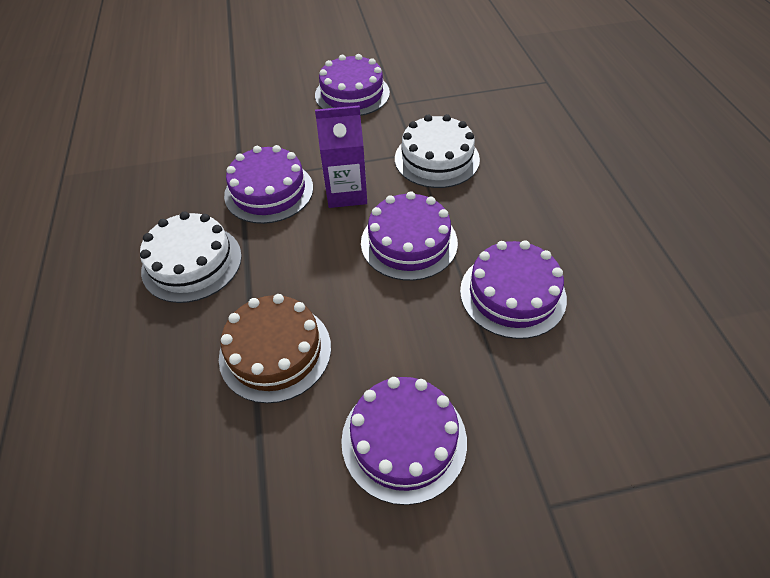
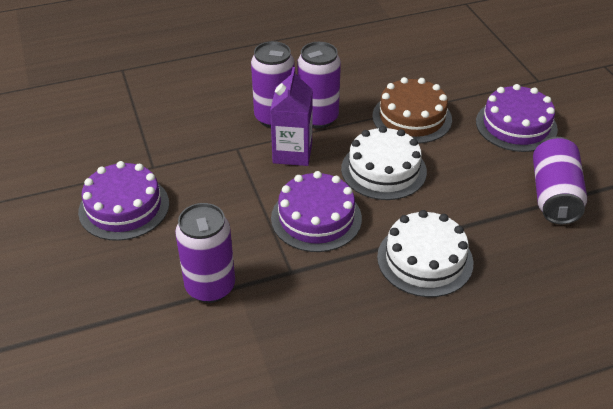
purple cake: [224,145,313,224] [315,54,390,116] [341,377,467,505] [361,191,458,281] [460,240,567,339] = 5 -> [78,161,169,241] [271,171,362,252] [476,84,558,152] = 3
purple can: none = 0 -> [175,203,235,303] [251,41,294,128] [297,42,341,129] [533,137,587,224] = 4

